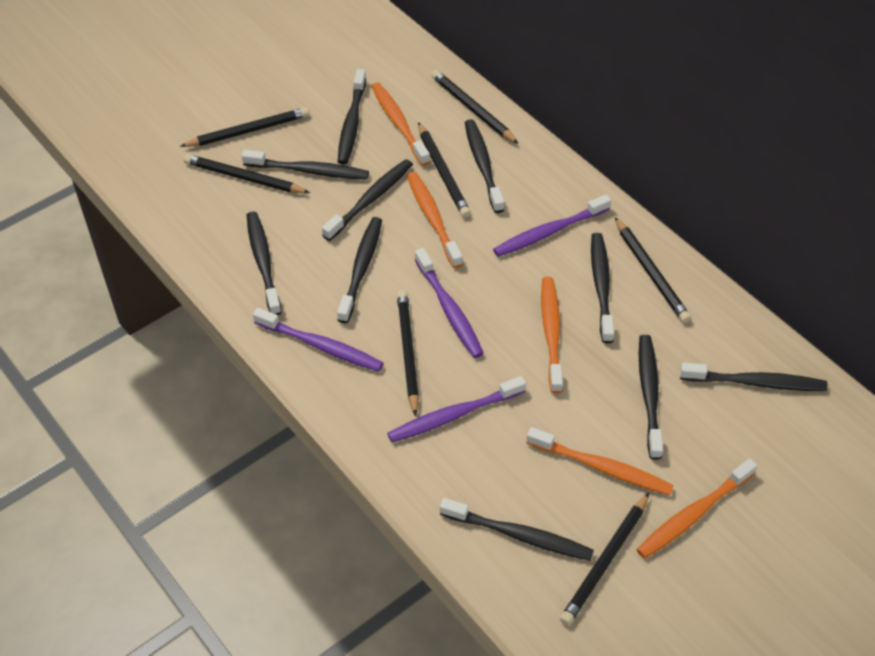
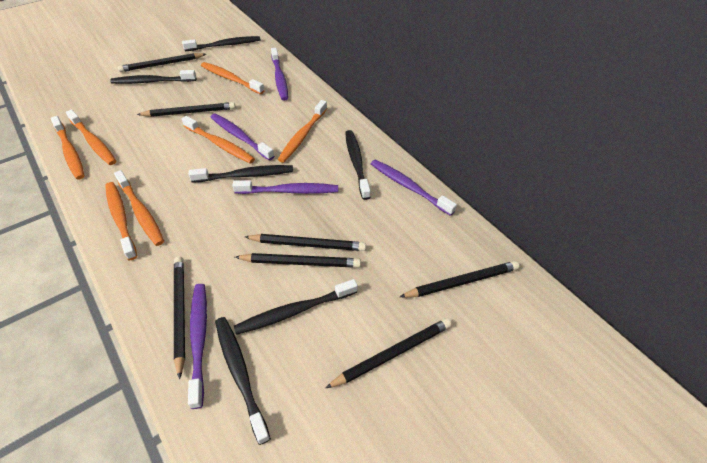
black toothbrush: [242,150,369,179] [247,212,282,315] [322,159,413,241] [337,217,382,323] [338,69,366,165] [440,498,594,561] [465,119,504,213] [591,233,614,343] [639,335,663,460] [680,363,828,391] = 10 -> [110,70,196,84] [182,36,261,51] [189,165,293,183] [215,317,271,445] [234,279,358,335] [345,130,371,200] = 6
orange toothbrush: [371,82,430,166] [407,172,463,268] [527,427,674,495] [541,277,563,393] [636,458,757,559] = 5 -> [51,116,85,180] [66,109,116,165] [105,182,137,260] [114,170,164,246] [182,116,255,164] [201,62,265,94] [278,100,327,163] = 7
purple toothbrush: [253,308,383,372] [387,376,526,442] [415,248,484,358] [493,194,611,257] = 4 -> [188,284,207,409] [211,113,274,161] [232,180,338,194] [271,48,288,101] [371,160,457,216] = 5

